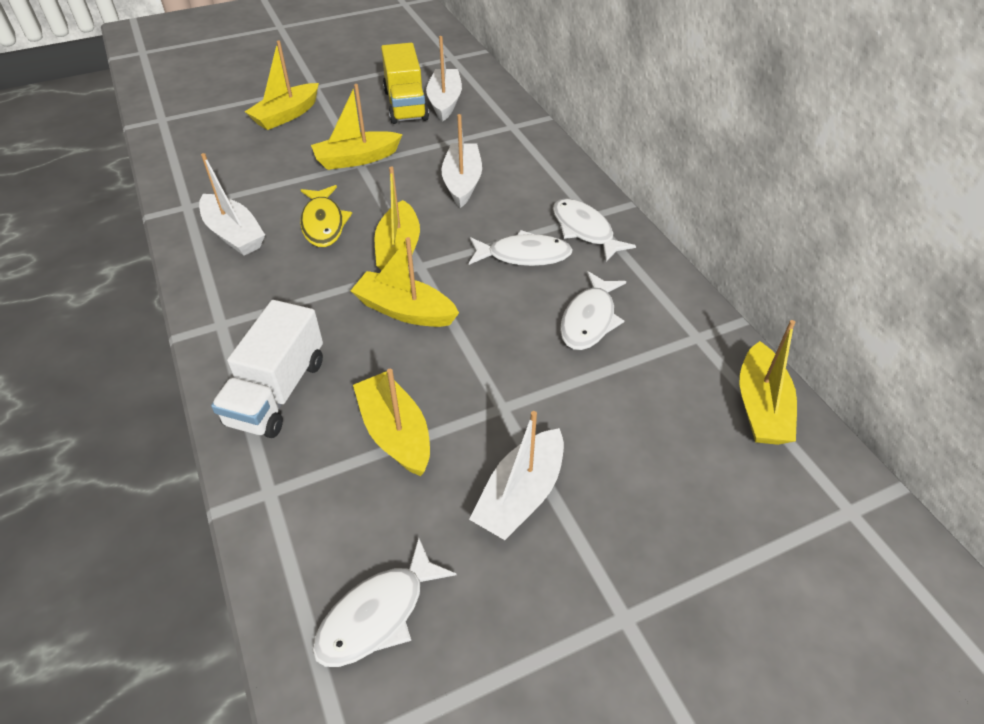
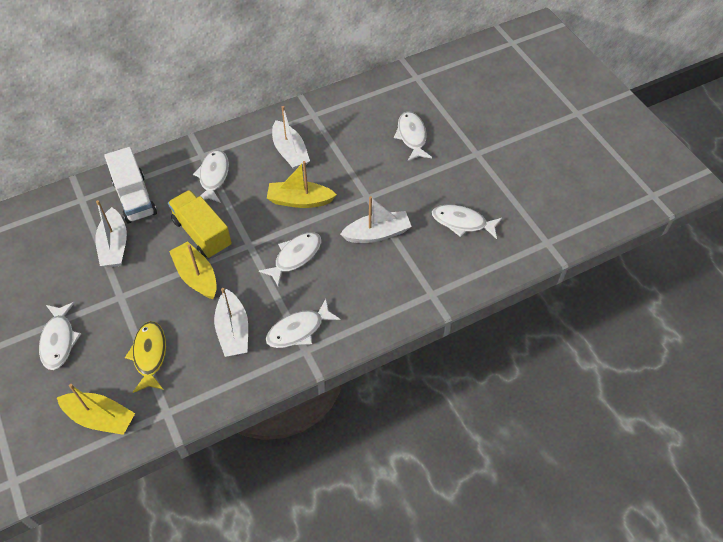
white fish: [312,538,456,667] [469,230,573,266] [553,198,636,262] [560,271,626,350] = 4 -> [39,302,81,370] [193,150,229,203] [259,232,321,287] [266,299,341,348] [394,111,432,161] [432,205,502,239] = 6
yellow boat: [245,41,319,130] [311,84,403,170] [350,237,459,327] [353,369,430,476] [374,166,420,270] [740,320,797,445] = 6 -> [57,384,135,435] [169,241,217,299] [267,161,337,208] = 3

